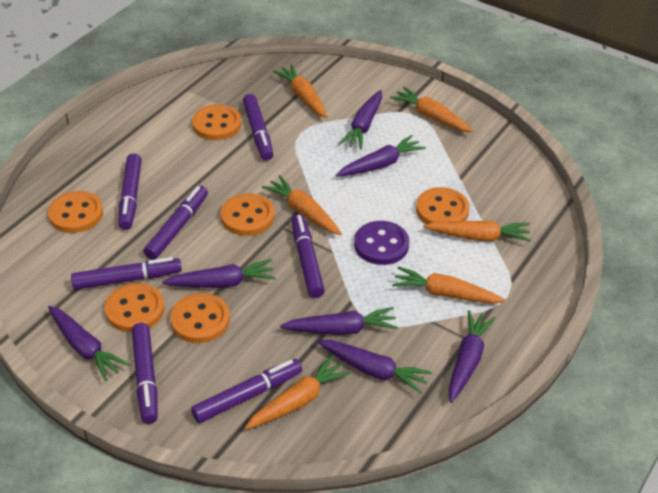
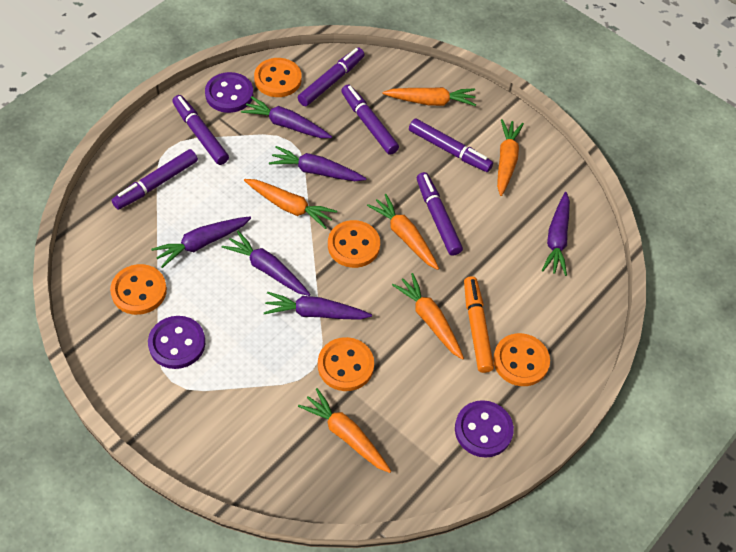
orange button: [48,191,103,233] [105,283,165,332] [170,293,230,343] [192,104,241,140] [221,194,274,236] [416,187,470,224] = 6 -> [110,264,167,315] [254,58,302,97] [318,337,374,391] [328,220,380,268] [493,333,550,386] = 5
orange marker: none = 0 -> [464,276,494,373] = 1
purple button: [354,221,409,265] = 1 -> [148,316,205,369] [205,72,253,113] [455,400,514,457] = 3
purple carrot: [48,306,129,381] [162,259,275,288] [280,307,398,335] [317,340,432,394] [336,135,426,176] [339,90,382,149] [448,310,496,403] = 7 -> [151,217,251,268] [222,231,310,296] [241,96,332,138] [264,292,372,320] [269,146,366,181] [542,192,570,276] = 6
purple marker: [71,257,182,290] [118,153,142,230] [132,323,158,424] [144,186,208,260] [191,359,302,423] [243,94,273,160] [292,214,325,298] = 7 -> [111,149,198,210] [172,95,229,165] [298,48,364,106] [341,85,399,155] [409,118,493,172] [417,172,463,256] = 6

